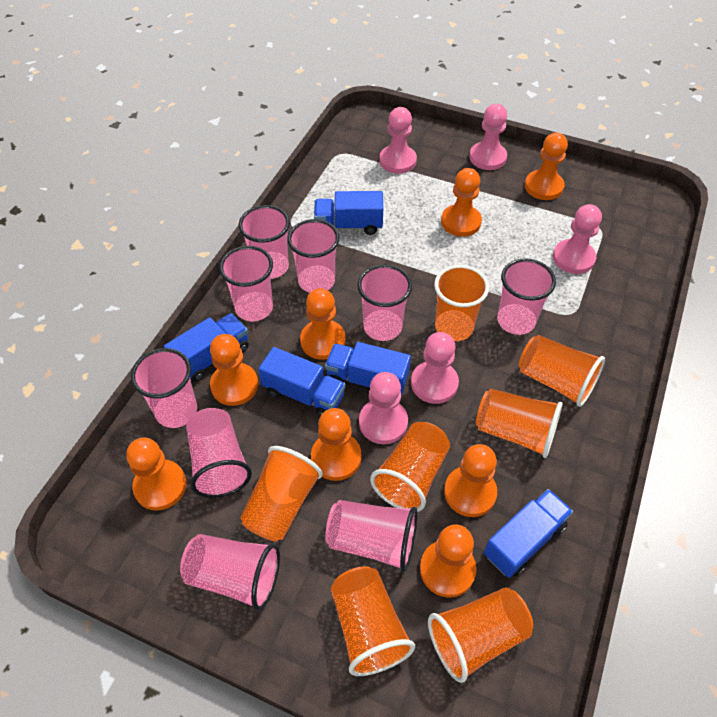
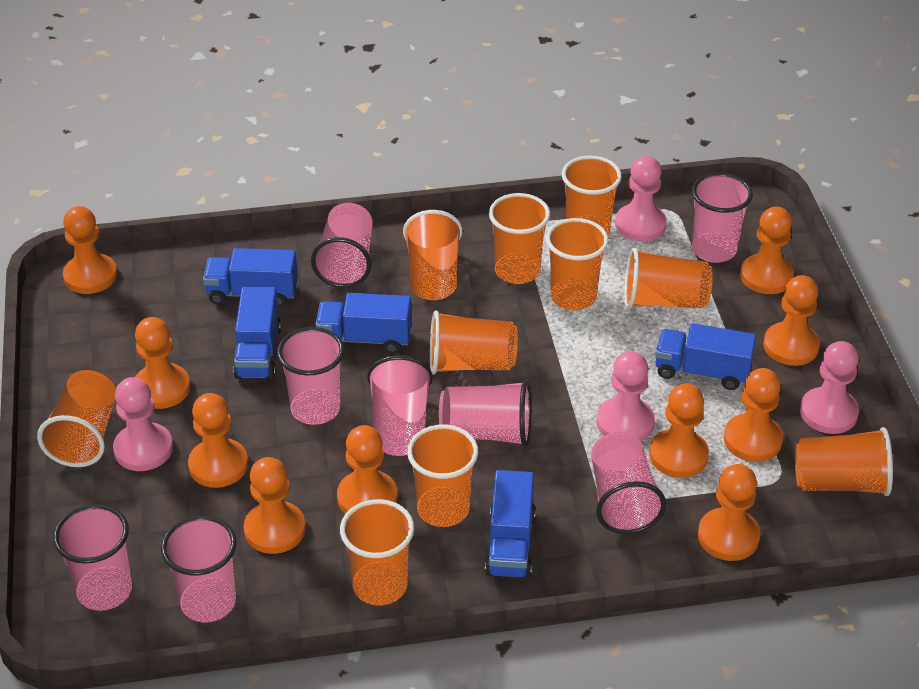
orange cup: [240,446,323,542] [331,566,415,676] [370,422,450,512] [428,587,533,683] [434,265,489,341] [476,389,563,458] [519,335,605,407] = 7 -> [37,370,116,467] [340,499,414,606] [403,210,463,300] [407,425,478,527] [430,310,518,375] [489,193,550,284] [546,218,608,310] [562,156,622,236] [624,248,713,309] [795,427,893,496] = 10
orange pawn: [126,438,186,511] [210,334,258,406] [300,288,346,360] [311,408,362,481] [420,524,476,598] [441,168,482,237] [444,444,497,517] [525,133,568,200] = 8 -> [63,206,117,294] [135,317,190,409] [188,393,248,488] [244,457,306,554] [337,425,397,514] [649,383,709,478] [698,464,760,561] [724,368,783,462] [740,207,794,294] [763,275,820,366] = 10
pink cup: [131,348,197,428] [180,534,280,611] [186,408,252,498] [219,246,273,321] [239,205,290,279] [287,219,340,293] [325,500,417,572] [357,264,412,341] [497,258,556,335] = 9 -> [53,504,132,611] [161,515,237,623] [277,327,344,425] [311,203,373,288] [367,355,432,456] [439,380,531,447] [591,432,666,534] [692,173,753,263] = 8
pink pawn: [359,372,408,444] [379,107,417,174] [411,332,459,404] [469,104,507,170] [553,204,602,274] = 5 -> [113,377,173,471] [597,351,655,441] [615,156,667,242] [800,341,859,434] = 4

